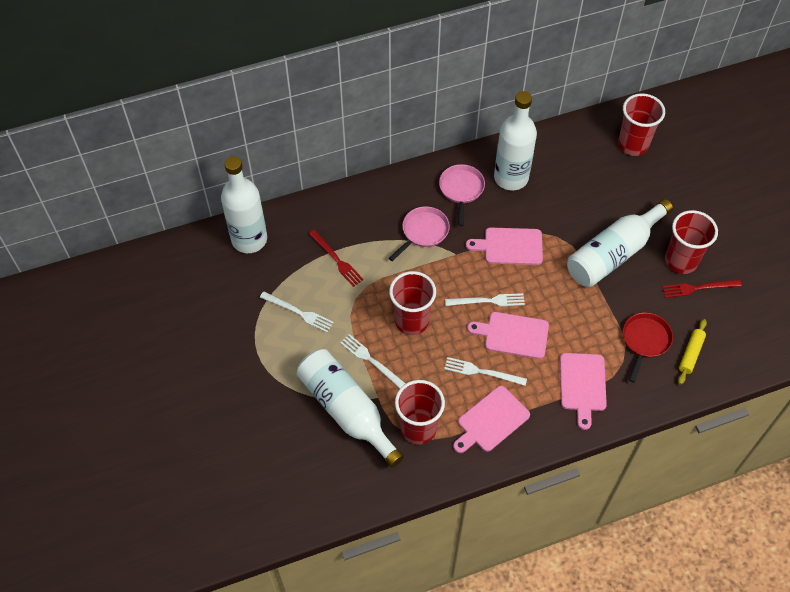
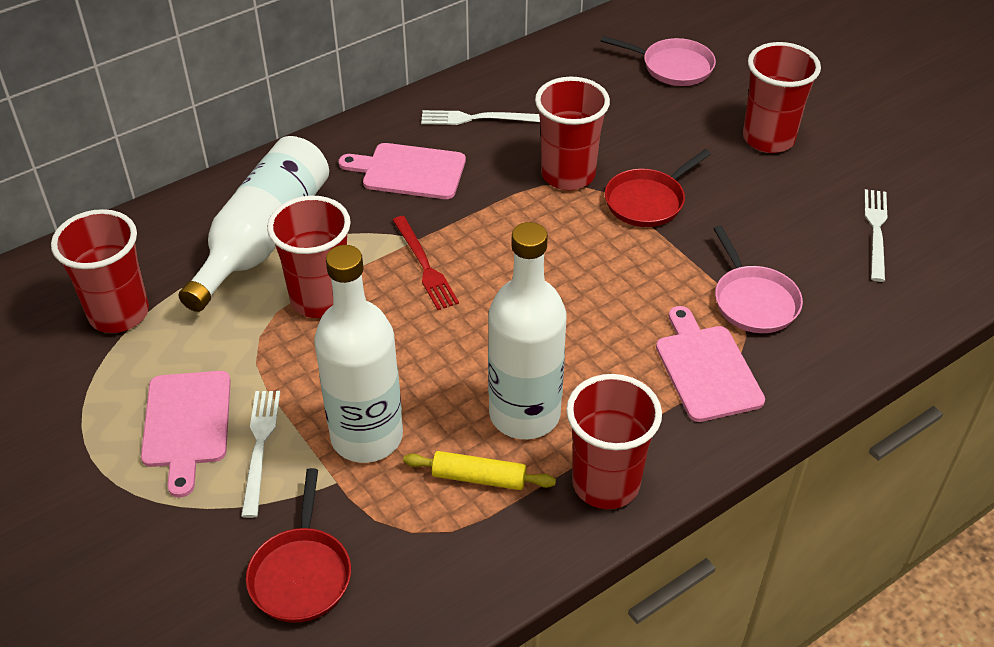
pink cutting board: [453,386,530,453] [466,227,543,265] [467,312,549,359] [560,353,607,430] = 4 -> [141,371,231,498] [339,143,466,199] [656,306,765,422] = 3
red cup: [389,271,436,335] [395,380,445,445] [618,93,665,156] [665,210,718,274] = 4 -> [51,209,149,333] [267,196,351,318] [535,77,610,190] [566,374,662,509] [743,42,821,153] = 5
red fork: [309,230,364,287] [662,279,742,298] = 2 -> [393,216,459,310] = 1
red pan: [623,312,673,383] = 1 -> [246,468,351,623] [605,149,711,227] = 2
white bottle: [221,156,267,253] [297,349,404,468] [494,91,537,191] [567,199,673,287] = 4 -> [179,136,329,312] [314,245,403,463] [488,222,567,439] = 3
white fork: [260,291,334,333] [340,334,406,388] [444,357,527,386] [445,293,525,306] = 4 -> [241,391,280,518] [421,110,540,125] [864,189,887,282] = 3

